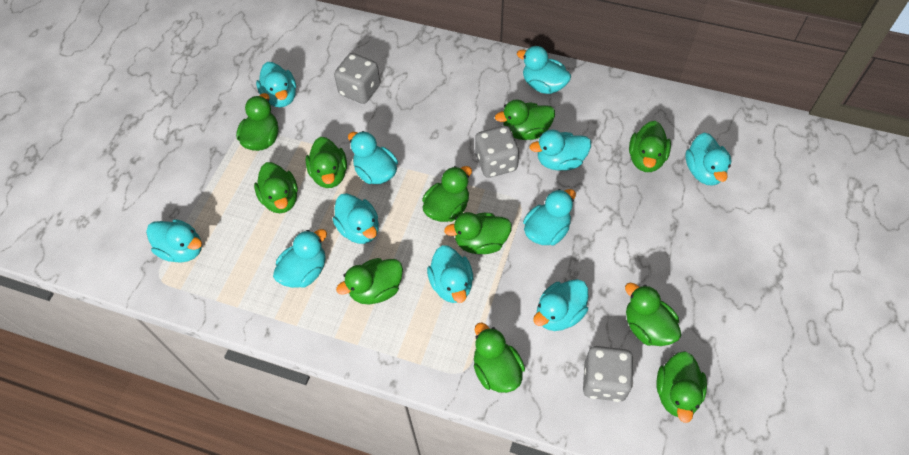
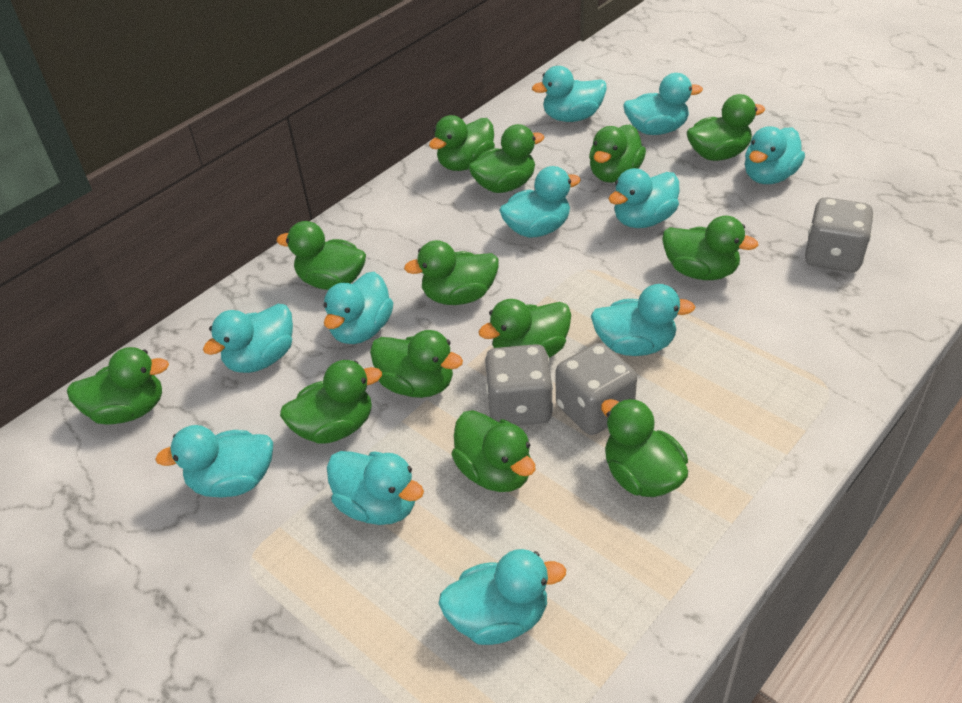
green duck: [236,93,279,151] [254,162,298,213] [306,137,347,188] [336,258,403,304] [422,166,472,222] [444,212,512,254] [474,323,525,393] [495,100,555,140] [625,283,681,346] [629,121,671,172] [656,351,707,423] = 11 -> [67,347,169,425] [277,221,366,290] [280,360,382,444] [370,330,463,398] [404,240,499,305] [429,115,495,171] [451,410,535,492] [468,124,545,193] [478,299,571,358] [589,124,646,183] [601,398,688,497] [662,216,758,280] [687,94,765,161] = 13

